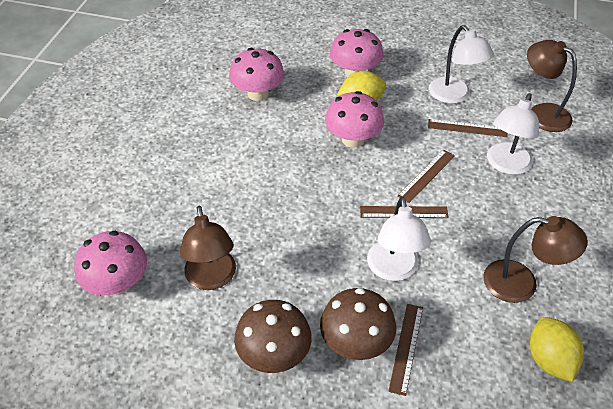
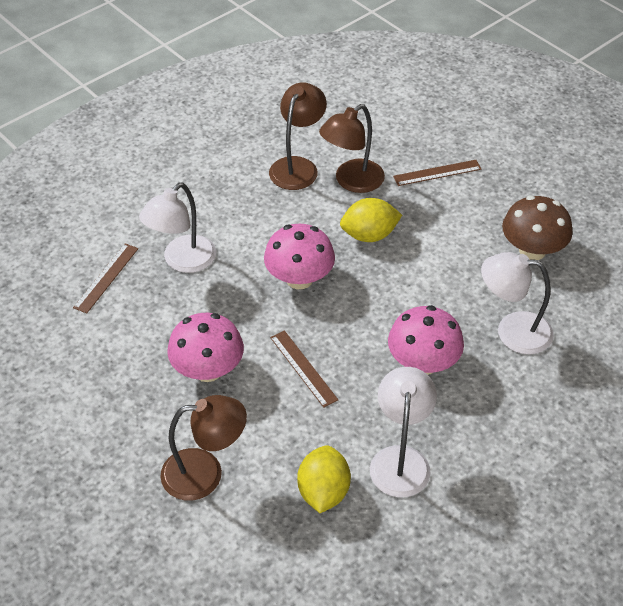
brown mushroom: [234,300,312,373] [320,288,396,360] = 2 -> [502,195,573,260] = 1
brown ruler: [360,206,449,218] [388,304,423,396] [398,150,455,203] [428,119,507,137] = 4 -> [73,243,138,314] [270,330,338,408] [393,160,481,186] = 3
pink mushroom: [74,231,147,295] [229,48,284,101] [325,91,384,148] [330,29,383,77] = 4 -> [167,313,244,382] [264,224,335,289] [388,305,464,375] = 3

